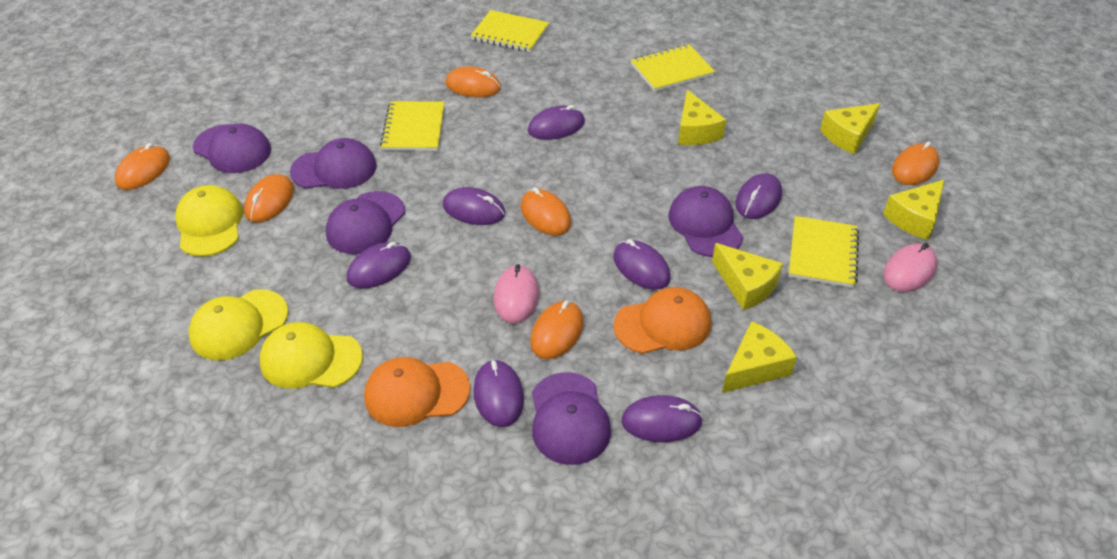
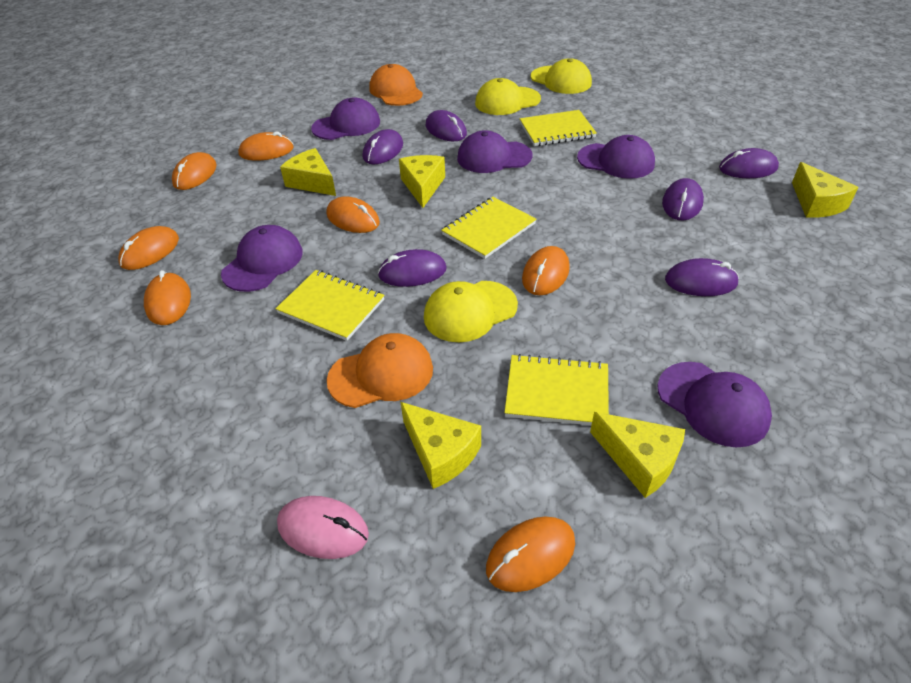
orange mouse: [115,143,170,190] [244,174,294,223] [445,66,501,97] [520,187,571,235] [530,301,583,359] [892,141,939,185] = 6 -> [118,226,179,270] [144,270,191,325] [172,152,217,190] [238,132,294,161] [326,196,380,233] [486,517,575,592] [522,246,570,295] = 7
pink mouse: [494,264,539,323] [883,243,937,292] = 2 -> [277,496,369,559] = 1
purple mouse: [347,242,411,288] [443,187,505,225] [473,359,524,427] [528,105,585,140] [613,239,671,290] [621,395,703,442] [736,173,782,219] = 7 -> [363,129,403,164] [378,249,446,287] [426,110,467,141] [662,178,704,220] [665,258,739,296] [719,148,779,178] = 6

